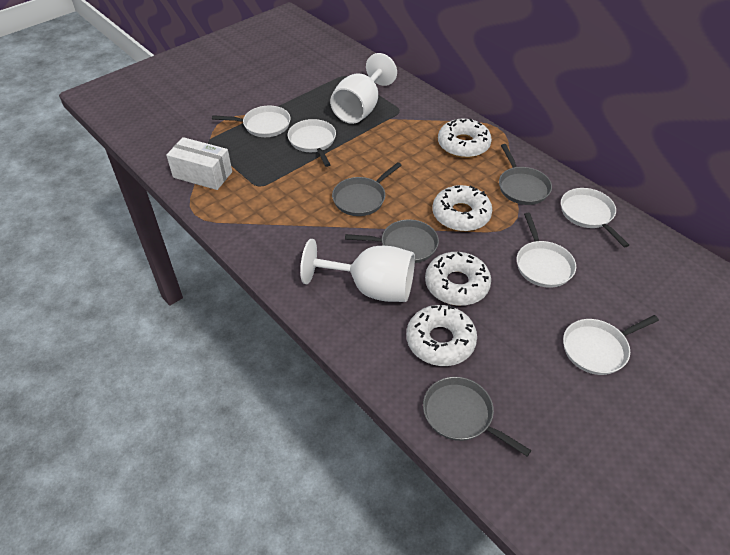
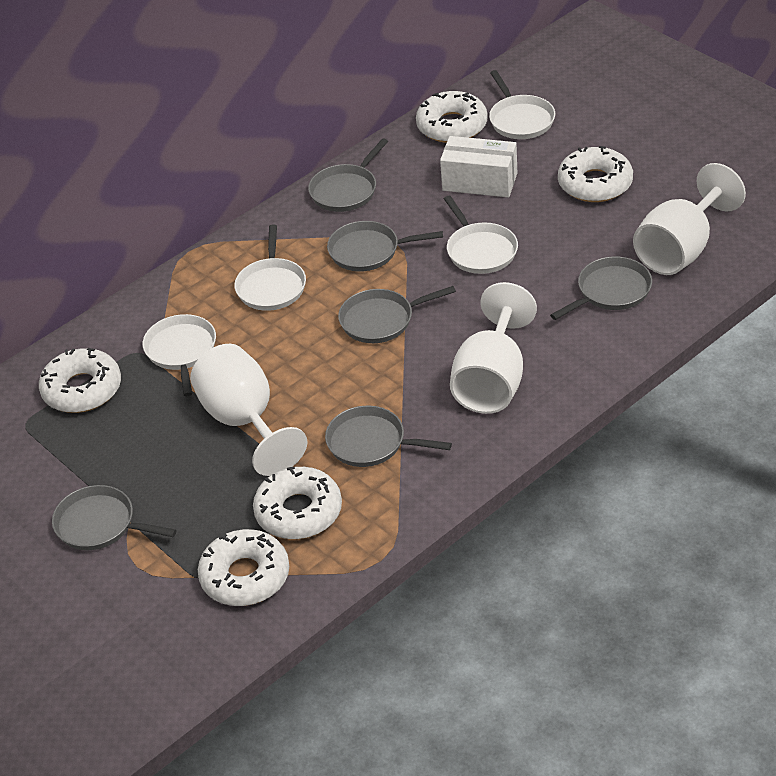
grey pan: [332,162,402,216] [345,219,439,263] [423,377,531,456] [499,144,552,205] = 4 -> [52,485,177,550] [308,138,388,212] [325,406,452,467] [327,221,443,271] [338,286,456,343] [550,257,652,320] = 6
white donut: [406,304,477,366] [425,252,491,306] [433,185,492,231] [438,119,492,158] = 4 -> [39,348,121,413] [198,529,289,606] [253,466,342,539] [416,91,488,143] [558,146,633,202] = 5
white goblet: [300,239,415,302] [330,53,397,124] = 2 -> [190,344,308,476] [450,282,537,414] [633,163,746,275] = 3
white pan: [212,106,291,137] [288,119,336,167] [517,213,576,288] [561,188,629,248] [563,315,659,375] = 5 -> [143,314,216,396] [234,225,306,311] [444,196,518,274] [489,70,555,139] = 4

